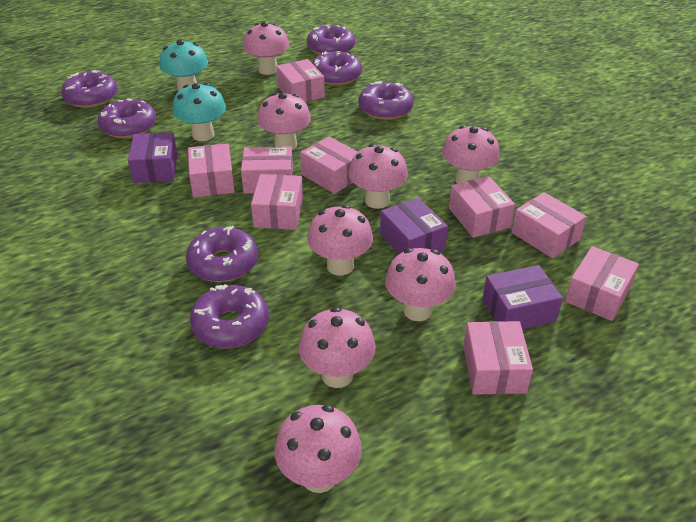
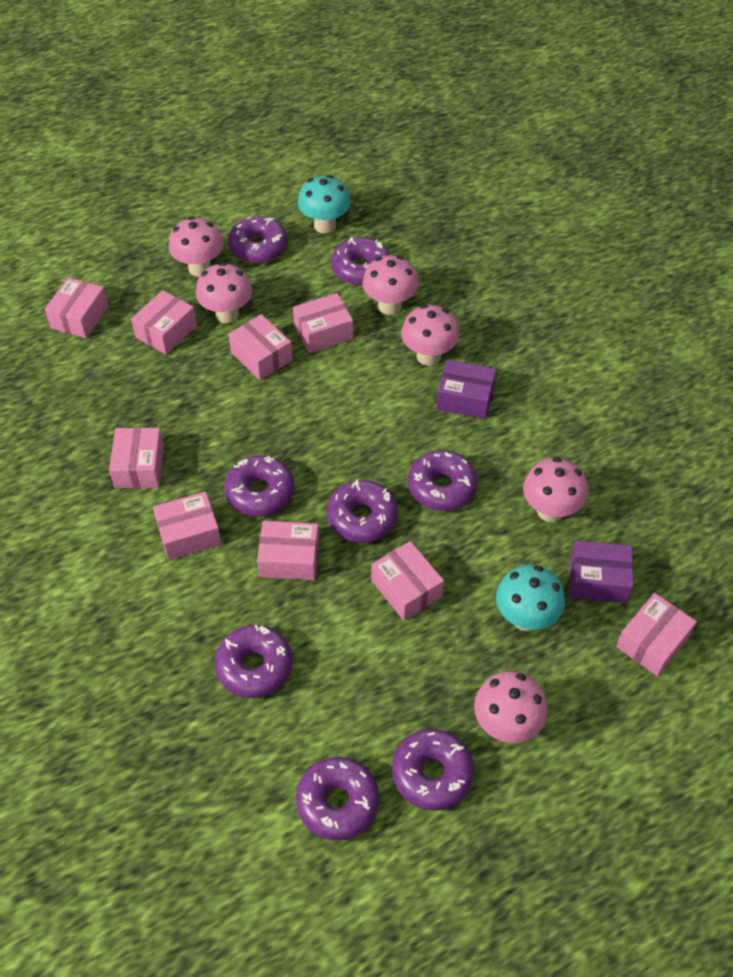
pink mushroom: [243,22,289,75] [257,93,311,150] [274,405,362,493] [299,307,376,388] [307,205,373,276] [348,144,408,209] [385,248,456,321] [442,125,500,184] = 8 -> [169,217,223,277] [196,262,252,324] [362,255,419,315] [401,304,459,366] [474,671,548,743] [523,457,588,523] = 6
purple box: [128,132,177,183] [380,198,448,254] [482,265,563,329] = 3 -> [437,360,496,419] [570,540,633,603] = 2
purple donut: [61,70,117,108] [98,98,157,139] [186,226,258,282] [190,284,269,348] [307,25,355,55] [312,51,362,86] [359,81,414,120] = 7 -> [215,625,293,698] [224,455,294,517] [228,216,287,263] [296,757,380,841] [327,479,398,543] [331,237,390,285] [392,729,474,811] [408,450,478,511] = 8

